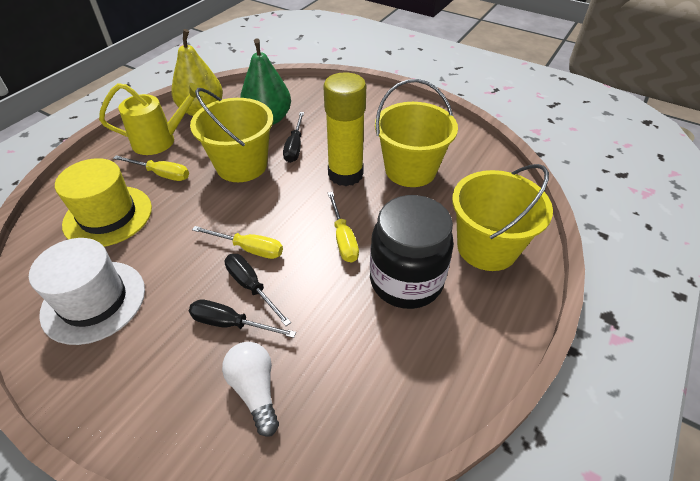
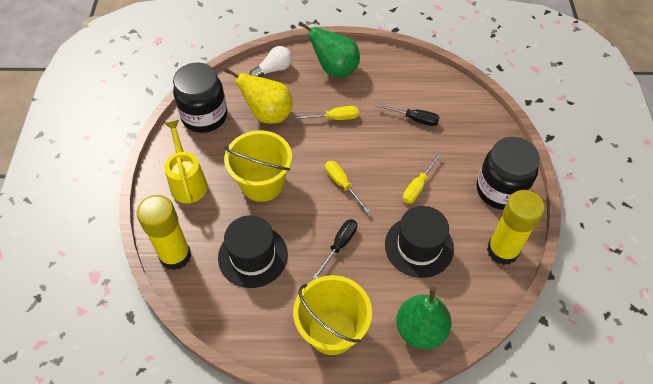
black hat: none = 0 -> [218,215,288,288] [385,206,454,278] = 2
black jar: [370,195,454,309] = 1 -> [173,63,227,133] [477,137,540,210] = 2
black screwdriver: [189,299,296,338] [225,254,291,326] [283,112,304,163] = 3 -> [313,219,357,279] [375,103,440,126] = 2
green pear: [240,38,291,125] = 1 -> [298,21,360,77] [396,287,451,349] = 2
white hat: [29,238,145,345] = 1 -> none = 0
yellow bucket: [190,88,273,182] [375,79,458,187] [452,164,553,271] = 3 -> [224,130,292,202] [293,275,372,355] = 2
yellow glue stick: [323,72,366,186] = 1 -> [137,195,191,270] [487,190,545,265] = 2
yellow hat: [55,158,152,247] = 1 -> none = 0

